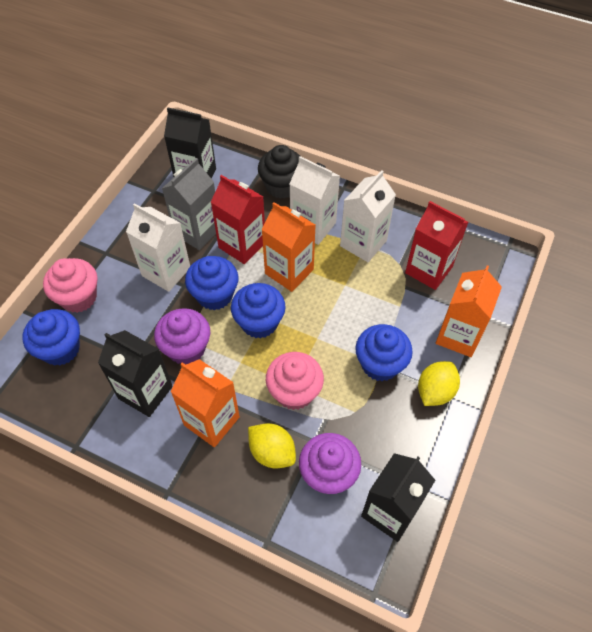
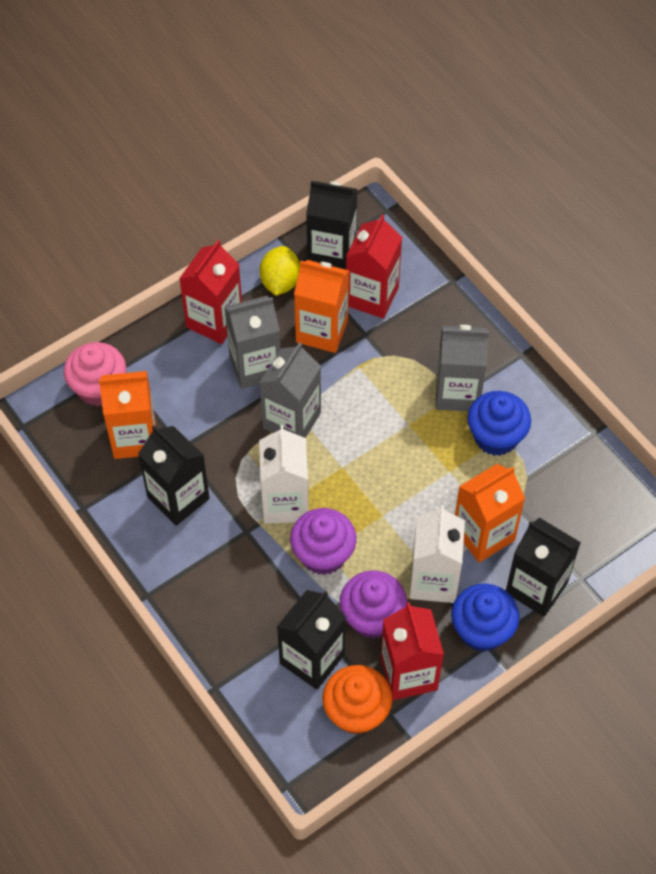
black carton: [98,330,173,417] [164,108,216,178] [361,453,435,542] = 3 -> [138,426,210,526] [277,590,346,690] [306,181,358,270] [506,517,581,617] = 4
black cupcake: [258,145,300,199] = 1 -> none = 0
blue cupcake: [22,309,80,366] [185,256,238,310] [231,283,286,339] [355,324,413,381] = 4 -> [451,584,520,652] [467,391,531,456] = 2
grey carton: [162,158,216,250] = 1 -> [225,296,280,389] [259,342,321,438] [436,325,489,412] = 3
orange cupcake: none = 0 -> [322,665,392,735] = 1
pink cupcake: [43,258,98,313] [266,352,324,410] = 2 -> [64,342,126,406] = 1
red carton: [211,175,265,264] [405,201,468,290] = 2 -> [179,240,242,344] [346,214,402,319] [381,602,444,700] = 3
white carton: [126,203,190,292] [290,156,340,245] [340,170,396,262] = 3 -> [259,425,309,524] [409,505,465,603] = 2
yellow lemon: [248,423,296,468] [418,361,460,406] = 2 -> [260,246,300,296] = 1

